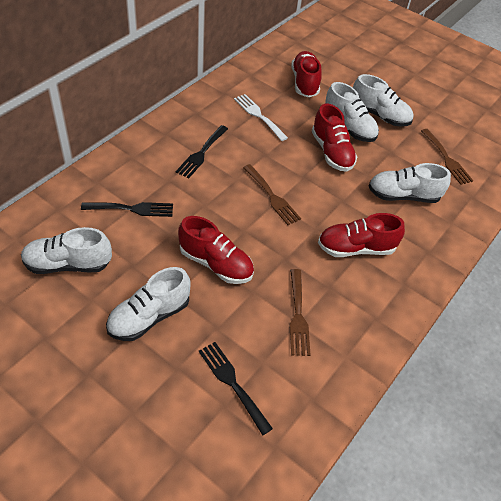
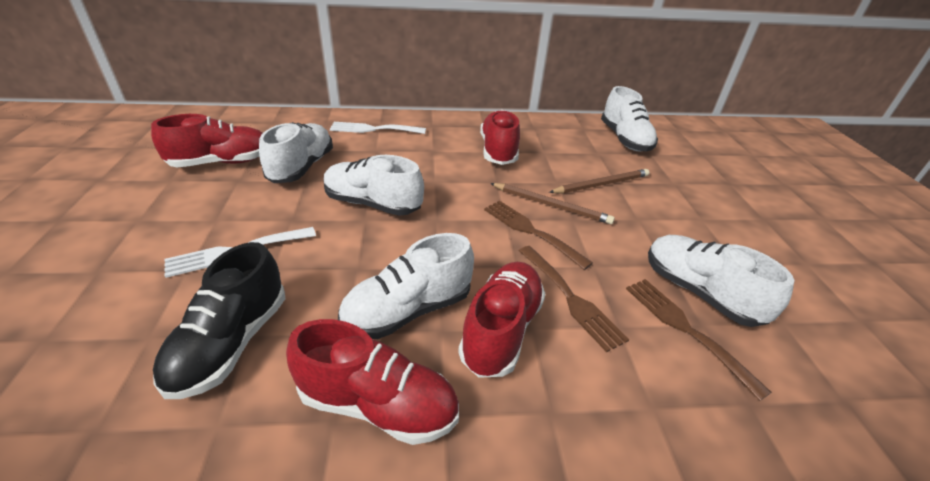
black fork: [81,202,173,217] [176,125,228,178] [199,342,273,436] = 3 -> none = 0
black shoe: none = 0 -> [153,242,285,399] = 1
brown pencil: none = 0 -> [490,183,615,224] [549,169,649,194] = 2
white fork: [234,94,288,141] = 1 -> [164,227,316,278] [330,122,426,134] = 2

